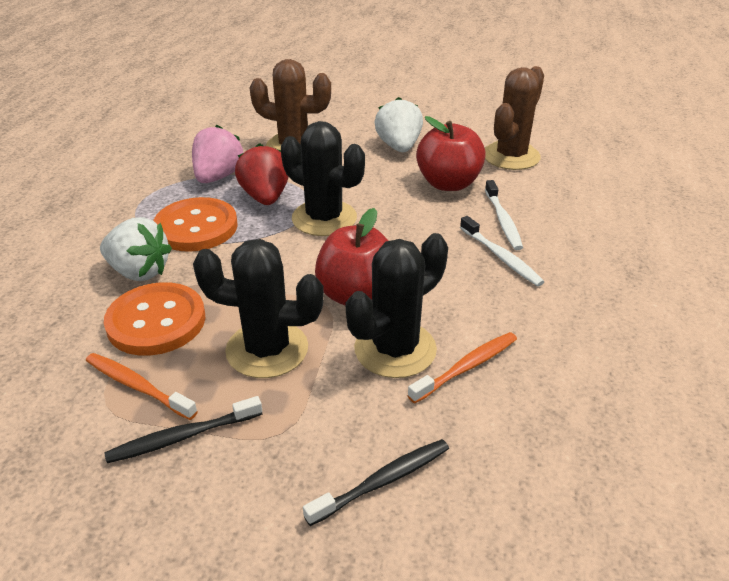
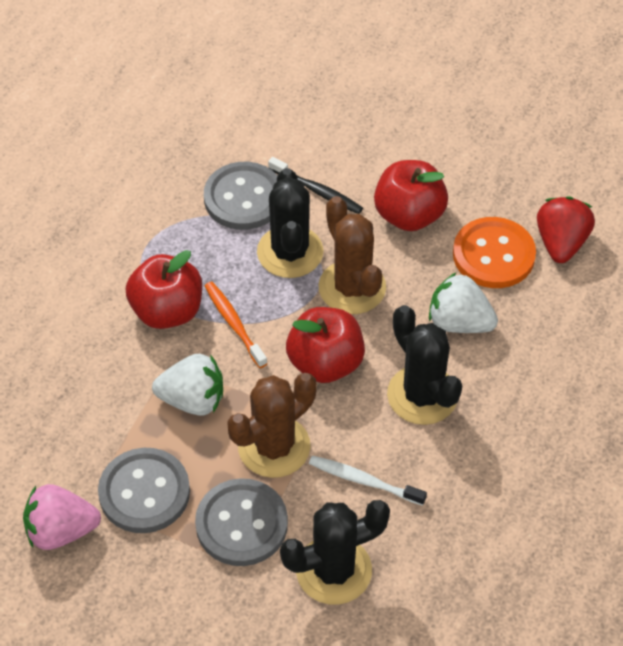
black toothbrush: [104,396,262,463] [303,439,449,526] = 2 -> [268,157,363,214] = 1
grey button: none = 0 -> [98,448,190,533] [195,478,288,566] [204,162,278,230] = 3
orange button: [104,282,205,356] [153,197,238,252] = 2 -> [453,217,536,288] = 1
orange toothbrush: [86,353,198,420] [407,332,517,403] = 2 -> [205,282,267,368] = 1
red apple: [315,208,389,306] [416,116,486,191] = 2 -> [126,250,202,329] [286,307,365,383] [374,160,448,231] = 3
white toothbrush: [460,216,544,286] [485,180,523,250] = 2 -> [309,456,427,506] = 1

